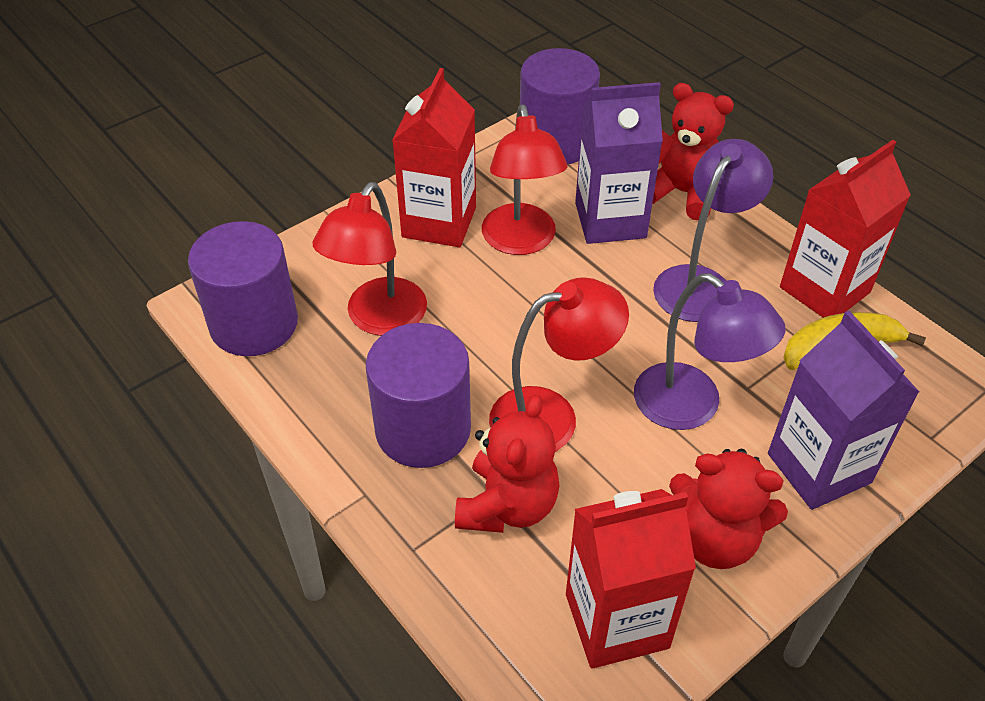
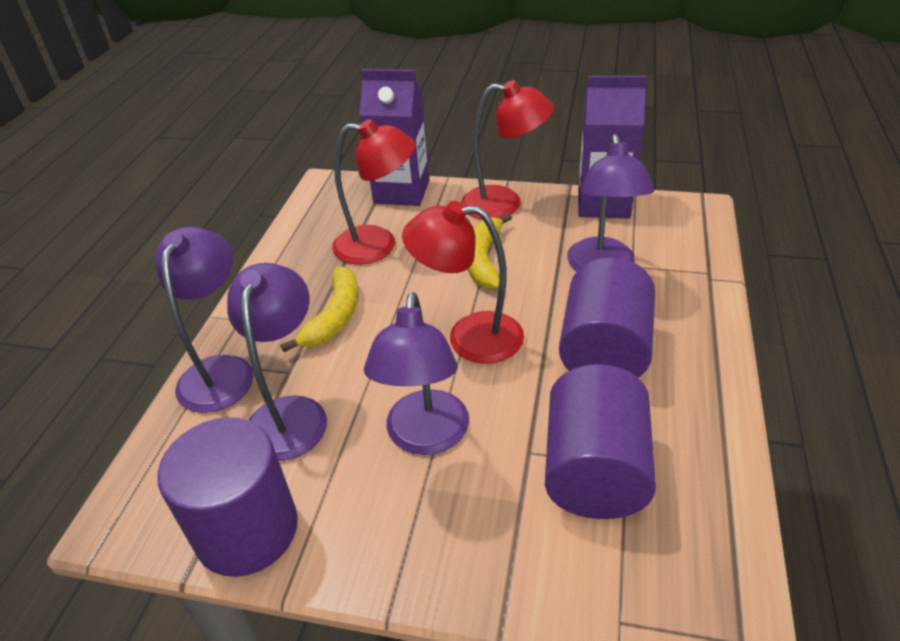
purple lamp: [634,273,785,430] [653,139,773,322] = 2 -> [155,227,254,413] [227,263,327,461] [364,292,469,455] [567,134,654,271] = 4
red carton: [392,68,476,247] [566,489,696,669] [780,140,911,318] = 3 -> none = 0
red teddy bear: [455,394,560,533] [652,83,734,220] [669,449,788,569] = 3 -> none = 0
yellow banana: [783,312,926,370] = 1 -> [281,266,358,352] [467,213,512,289] = 2

